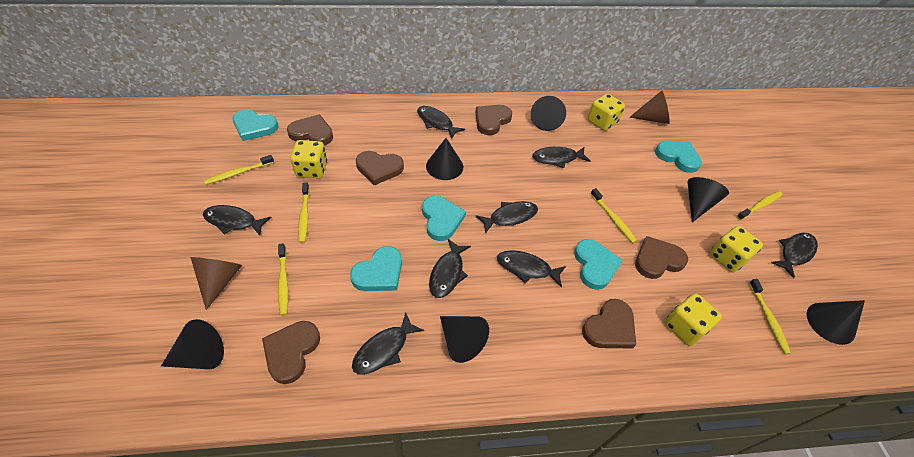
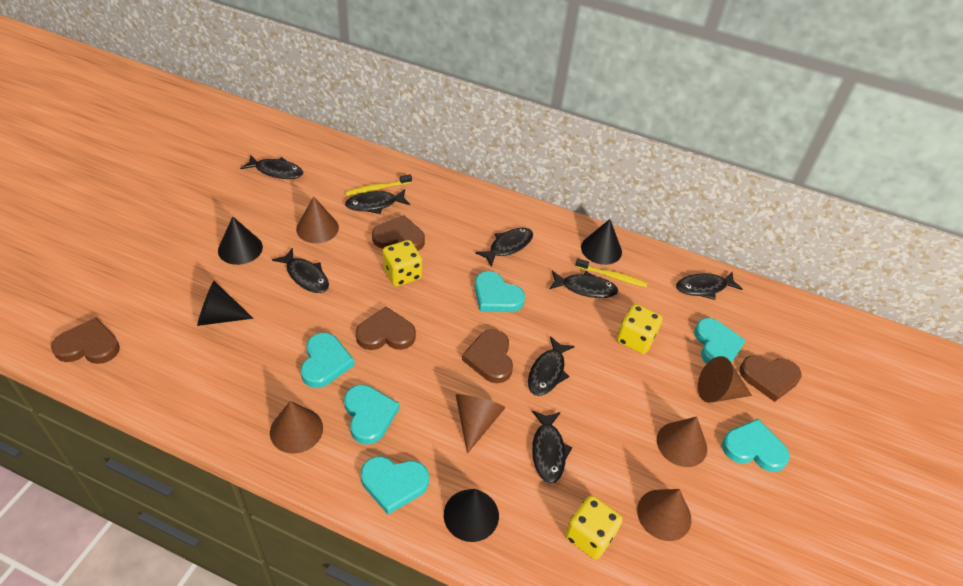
black cone: [161,319,224,369] [426,138,463,180] [440,316,489,363] [531,96,566,131] [687,177,729,222] [807,300,865,345] = 6 -> [197,281,253,326] [218,217,263,265] [444,489,499,542] [581,219,622,265] = 4
brown cone: [191,257,242,310] [629,91,670,124] = 2 -> [270,401,323,453] [296,196,339,243] [456,394,505,453] [637,489,691,541] [657,416,707,467] [698,356,752,403] = 6
brown heart: [262,321,320,384] [287,114,333,145] [356,151,404,185] [475,105,512,135] [582,299,636,348] [635,236,688,279] = 6 -> [51,317,120,364] [356,307,416,350] [372,215,425,251] [462,329,513,383] [740,355,801,402] = 5
turquoise heart: [232,109,278,141] [350,246,402,291] [422,196,466,241] [574,239,623,290] [655,141,702,173] = 5 -> [301,333,355,388] [344,385,400,444] [361,456,429,514] [474,271,525,312] [694,318,746,364] [722,419,790,472] = 6
yellow dice: [290,140,327,178] [588,94,625,131] [665,293,722,346] [710,226,763,272] = 4 -> [383,240,422,286] [565,495,622,560] [617,304,662,354] = 3
yellow toothbrush: [204,155,274,185] [278,243,289,315] [298,183,310,243] [591,188,637,243] [737,191,783,220] [749,279,791,354] = 6 -> [345,174,412,196] [575,258,647,288] = 2

